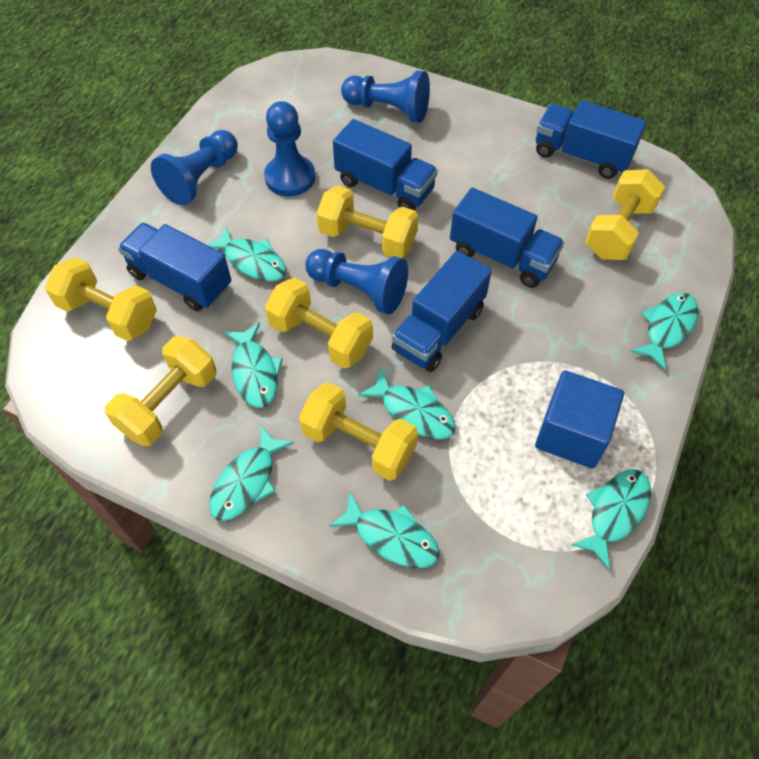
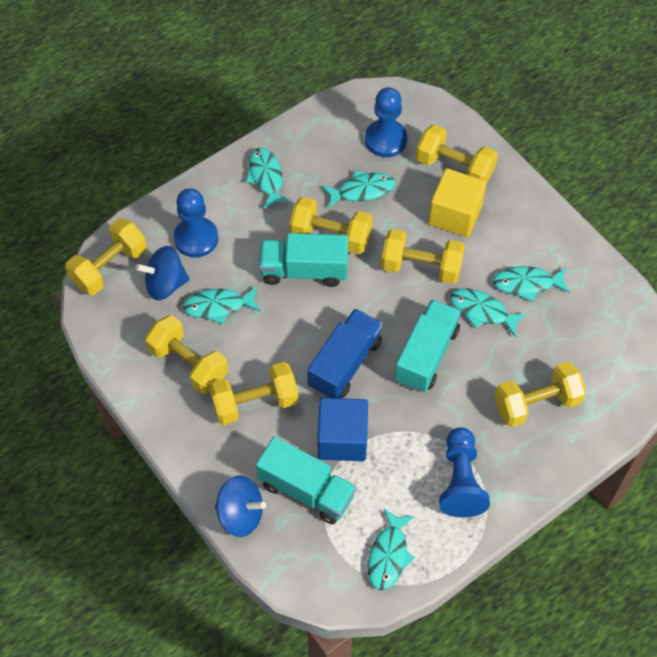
blue pawn: [151,130,238,205] [264,101,315,196] [305,249,408,315] [341,70,430,123] = 4 -> [174,188,218,258] [365,87,407,157] [439,427,490,518] = 3
blue spinning top: none = 0 -> [135,246,189,300] [215,475,266,537] = 2
blue truck: [118,223,231,311] [333,119,438,210] [392,251,492,372] [450,187,564,288] [536,100,647,179] = 5 -> [307,309,382,398] = 1
turquoise fish: [206,226,286,282] [209,424,294,521] [224,322,283,408] [329,491,440,568] [358,369,456,440] [571,469,651,570] [631,293,699,370] = 7 -> [183,286,261,324] [246,148,291,209] [322,171,395,208] [368,509,415,590] [450,288,527,336] [493,266,570,302] = 6
turquoise truck: none = 0 -> [256,436,356,524] [259,233,348,287] [395,299,461,392] = 3
yellow cube: none = 0 -> [428,168,486,237] = 1
yellow dumbbell: [45,257,157,341] [105,336,216,446] [265,278,373,368] [299,382,418,481] [316,185,418,258] [585,169,665,260] = 6 -> [65,218,147,295] [145,315,228,394] [209,362,299,425] [289,197,373,254] [381,229,465,284] [416,124,498,183] [495,362,586,427] = 7

